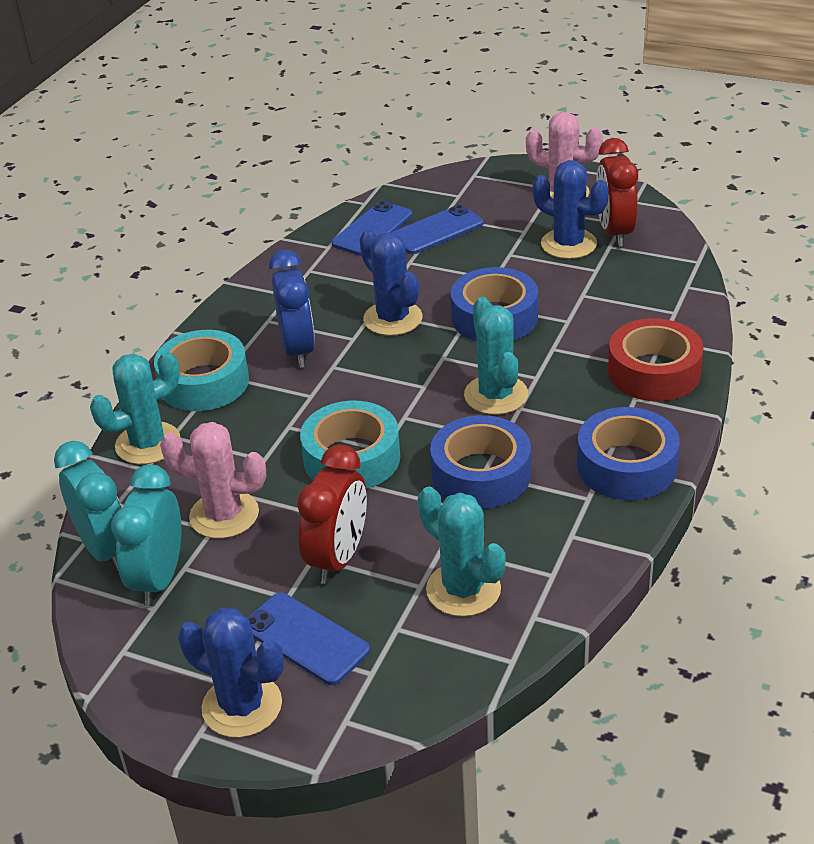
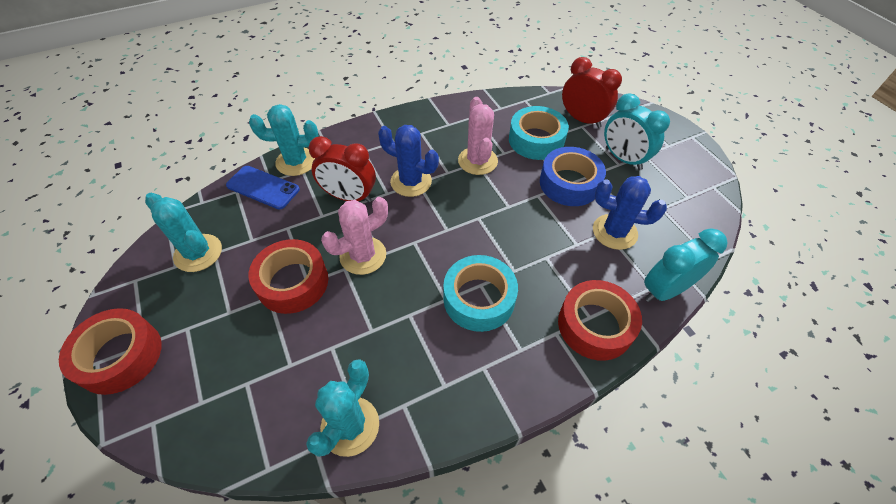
blue cactus: [178,608,284,738] [359,229,423,336] [533,160,609,259] = 3 -> [378,125,439,197] [593,176,667,250] = 2
blue clock: [269,250,315,368] = 1 -> none = 0
blue phone: [247,592,370,685] [332,201,413,256] [391,205,483,254] = 3 -> [226,166,300,209] = 1
blue tape: [430,415,531,509] [451,267,538,341] [577,407,680,500] = 3 -> [540,147,606,206] = 1
red tape: [608,318,704,401] = 1 -> [59,308,162,395] [249,239,328,314] [558,280,642,361] = 3

